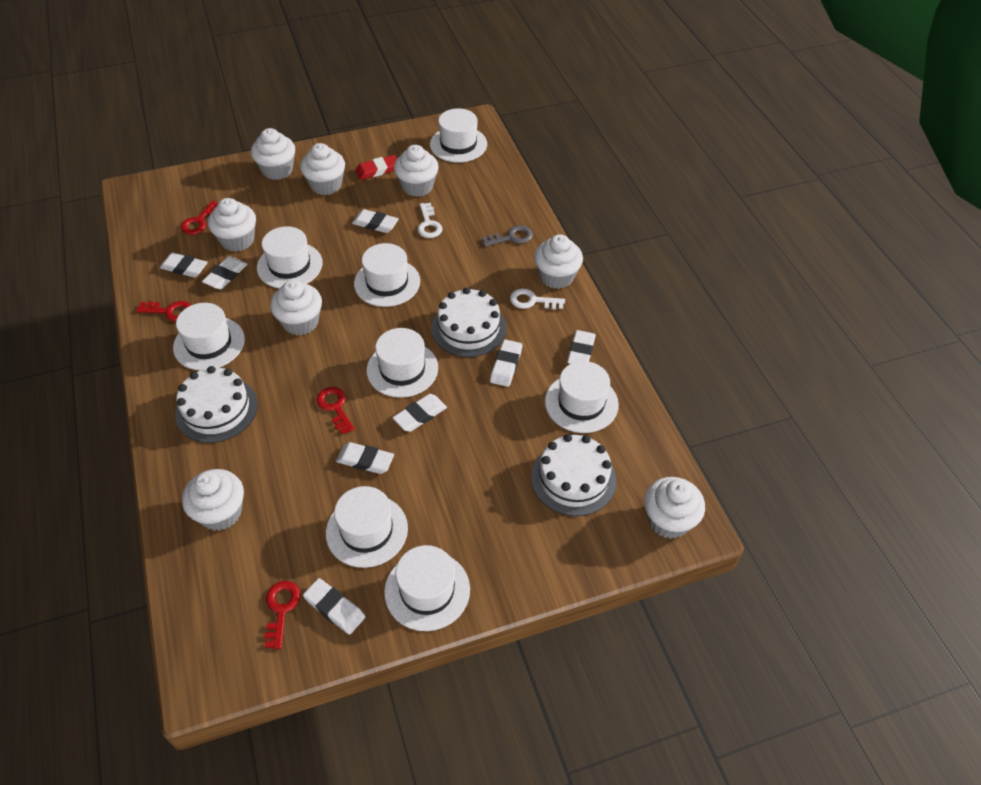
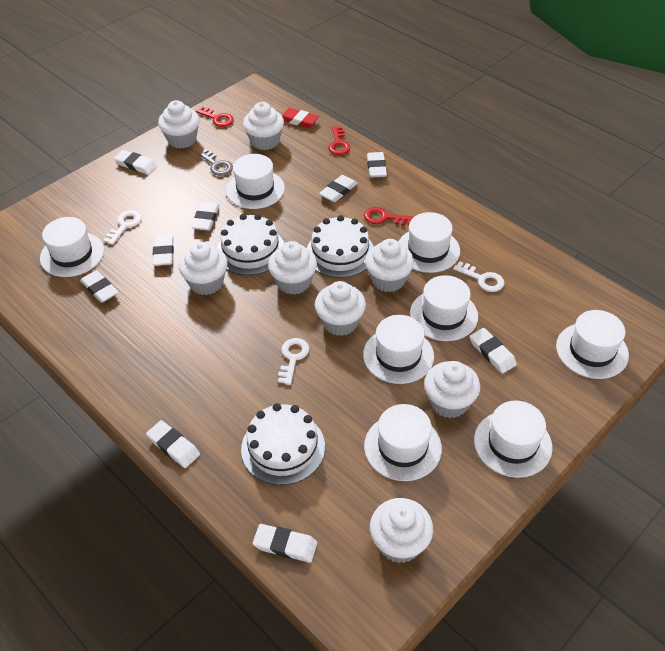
red key: [136,301,191,321] [181,201,218,235] [264,581,300,649] [316,387,355,434] = 4 -> [195,106,234,127] [328,126,351,155] [364,207,414,226] = 3
white eraser: [160,253,208,278] [202,256,248,290] [303,578,365,635] [336,442,394,474] [352,209,399,233] [393,394,447,432] [490,339,522,387] [567,330,596,364] = 8 -> [80,270,118,303] [114,150,157,175] [146,420,200,468] [153,236,174,266] [192,202,220,231] [253,524,317,563] [319,175,358,202] [367,152,387,178] [470,328,517,374] = 9
white key: [417,203,443,238] [510,288,565,309] = 2 -> [104,210,142,245] [278,338,309,385] [453,261,505,292] = 3

